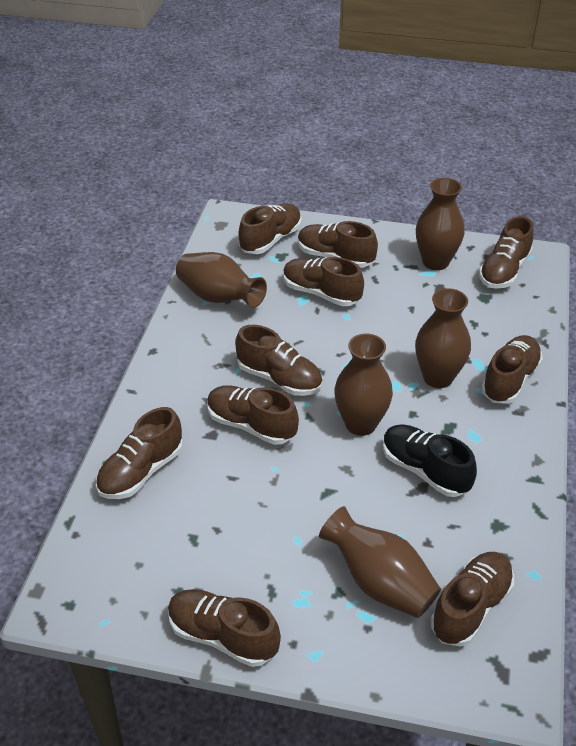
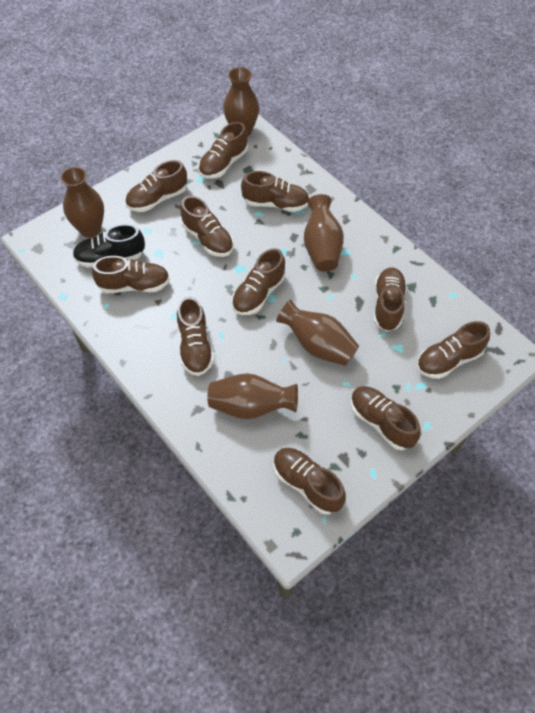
brown shoe: [96,407,183,499] [168,589,281,667] [207,385,299,445] [235,325,323,396] [239,203,302,254] [283,257,364,306] [298,221,378,268] [431,552,514,647] [479,216,534,289] [481,335,543,404] = 10 -> [92,256,170,293] [125,160,187,212] [177,297,214,376] [180,196,234,257] [198,122,248,179] [232,248,286,315] [241,171,309,212] [273,448,346,515] [350,386,421,450] [374,267,407,331] [416,321,490,379] = 11

